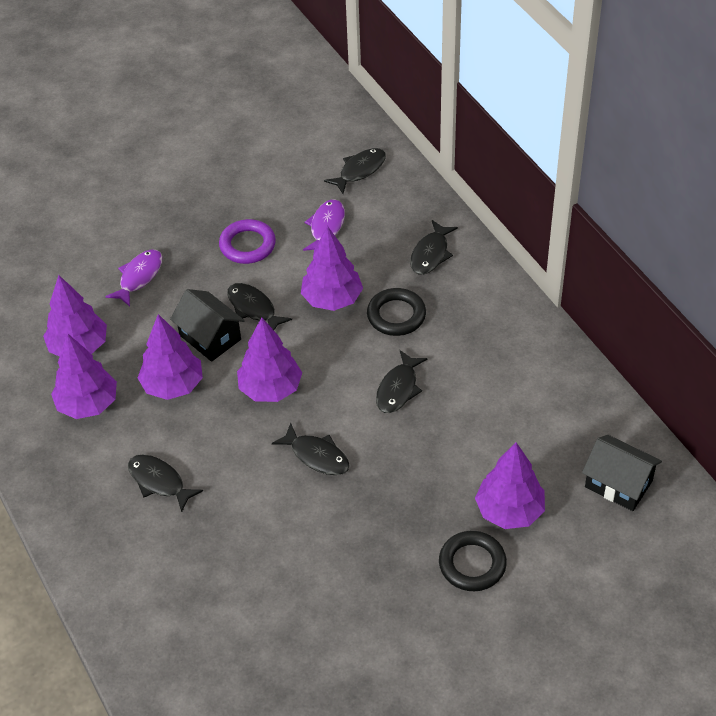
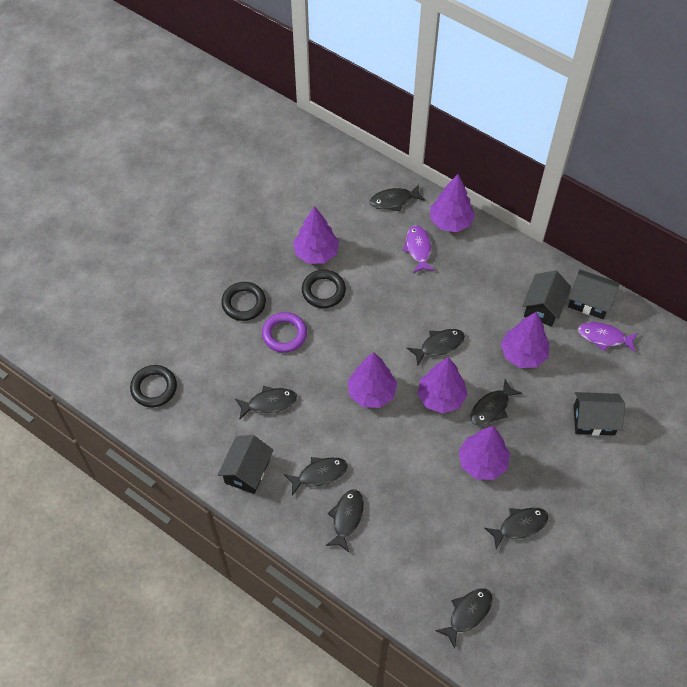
black fish: [128,455,203,512] [227,283,292,330] [272,423,350,475] [324,148,386,194] [376,350,428,413] [410,220,458,275] = 6 -> [235,386,297,419] [284,457,348,495] [326,490,364,552] [370,184,425,212] [407,329,465,366] [435,588,493,648] [470,379,522,426] [485,508,549,549] = 8
black house: [170,289,245,362] [582,435,662,511] = 2 -> [218,435,274,494] [522,270,571,327] [568,270,619,319] [573,392,625,436] = 4
black ring: [367,288,426,336] [439,531,507,591] = 2 -> [130,365,177,408] [221,282,266,321] [302,270,346,308] = 3

